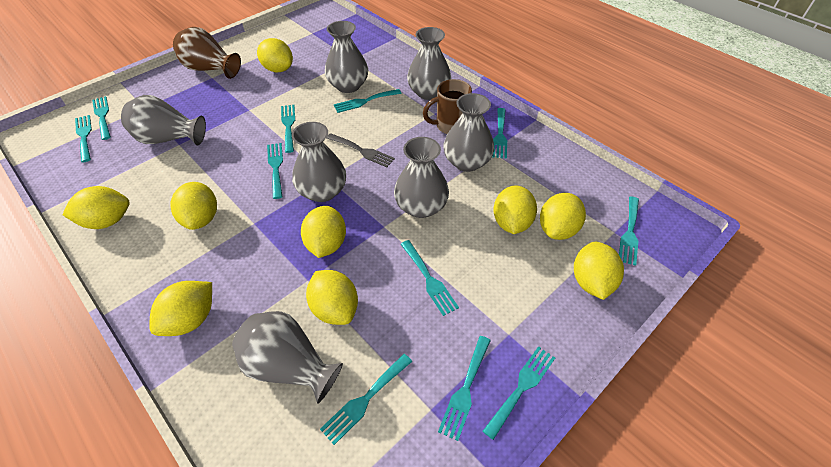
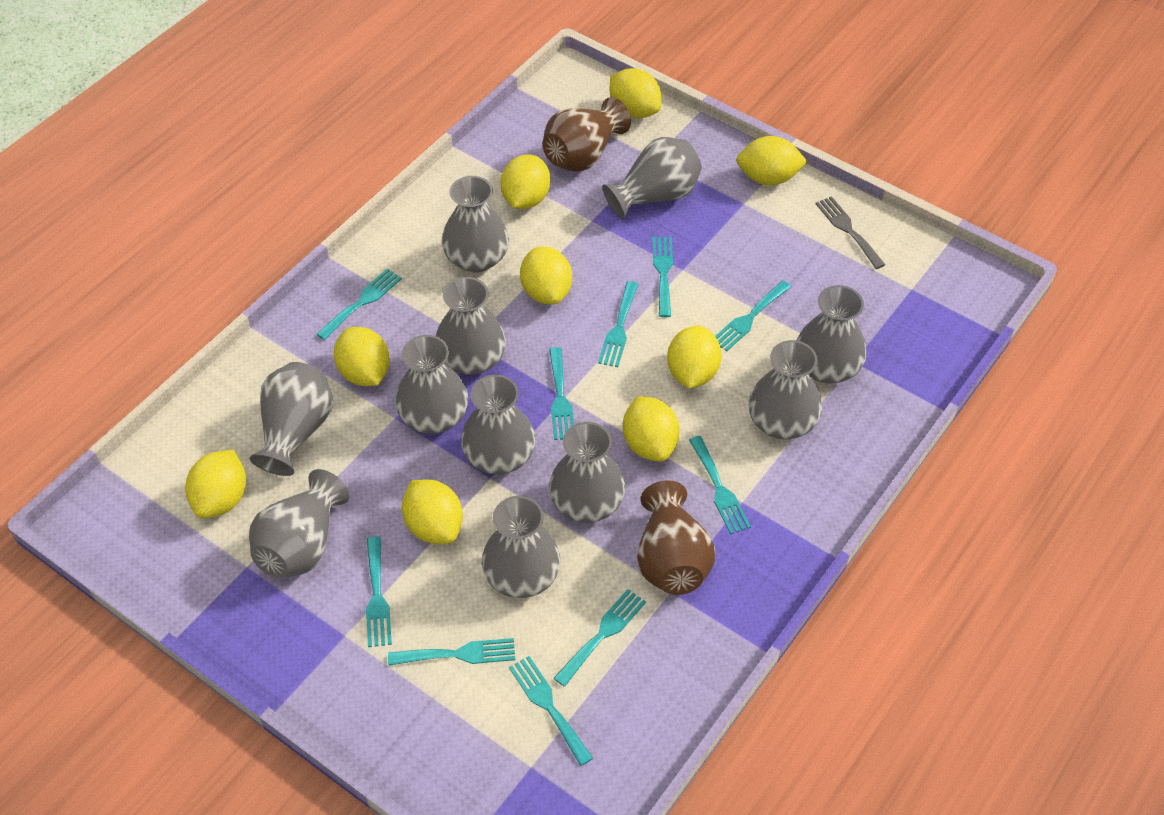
brown mug: [423,79,472,134] = 1 -> none = 0
brown vase: [173,27,241,79] = 1 -> [543,97,631,172] [637,480,715,595] = 2
grey vase: [121,95,206,146] [232,311,343,404] [292,122,346,202] [325,21,368,93] [394,137,449,218] [407,27,451,100] [443,93,494,172] = 7 -> [249,362,333,476] [249,469,349,578] [395,335,468,434] [436,277,506,375] [442,176,509,272] [461,374,535,475] [482,496,560,598] [549,422,625,523] [602,137,702,220] [749,340,822,439] [796,285,867,383] = 11
turquoise fork: [75,115,92,162] [92,96,111,140] [267,143,283,199] [281,105,295,153] [320,354,412,445] [333,89,402,113] [401,240,459,316] [438,336,491,441] [483,346,555,440] [492,108,507,159] [619,197,639,266] = 11 -> [317,269,402,340] [366,536,392,647] [388,638,515,666] [509,656,593,766] [549,347,574,440] [554,589,646,687] [598,281,638,367] [652,237,673,317] [689,436,751,534] [715,281,791,351] = 10

